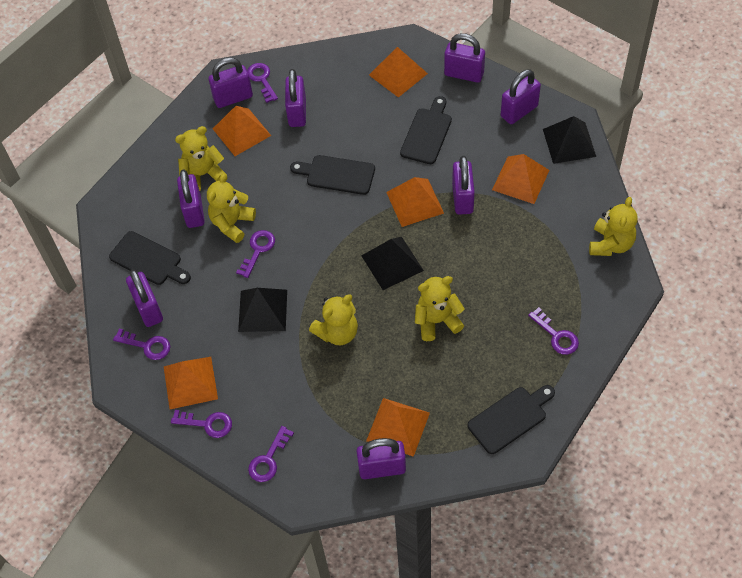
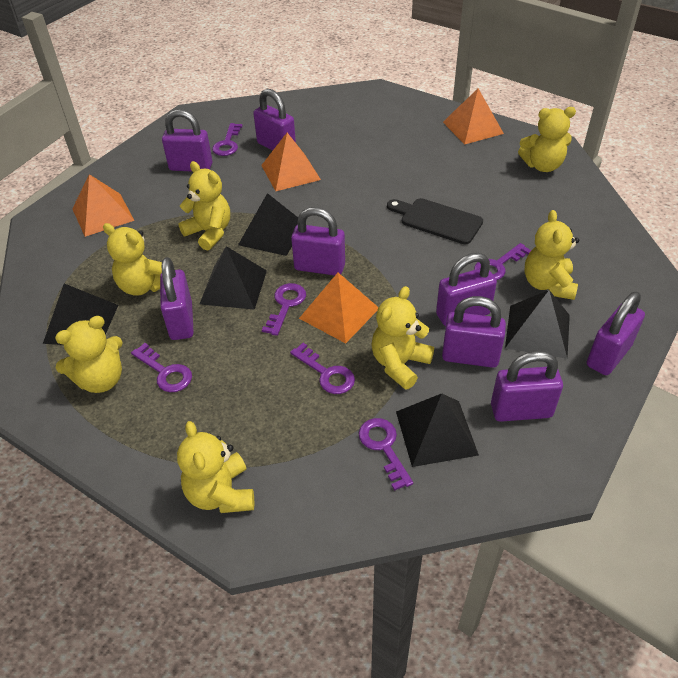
black cutting board: [109,231,191,285] [290,155,375,195] [400,96,452,164] [468,385,555,454] = 4 -> [387,198,483,244] = 1
black pyramid: [238,288,287,332] [361,237,424,290] [543,116,596,164] = 3 -> [43,284,118,345] [200,246,267,310] [238,193,298,256] [396,393,479,467] [505,290,570,359] = 5
orange pyramid: [164,357,218,409] [213,106,271,156] [366,398,430,457] [369,47,428,98] [386,177,444,227] [492,154,549,204] = 6 -> [72,174,135,237] [261,133,321,191] [299,273,379,343] [443,88,504,145] = 4
yellow teddy bear: [175,126,226,191] [207,173,256,243] [309,294,358,345] [415,276,465,341] [589,197,638,256] = 5 -> [55,316,123,393] [103,223,162,296] [177,421,254,513] [178,161,230,251] [371,286,434,390] [518,107,576,172] [525,210,579,300] = 7

